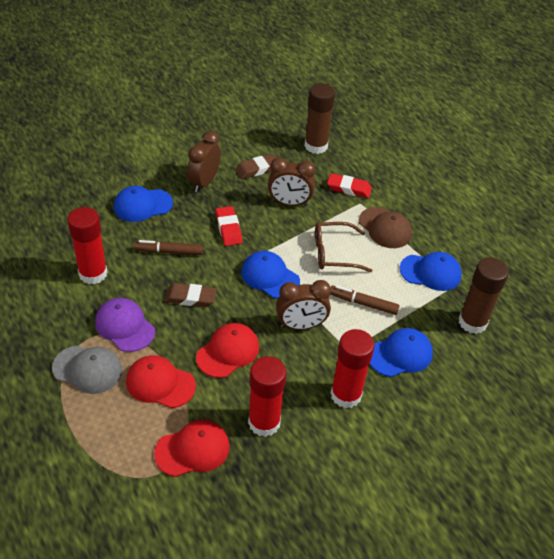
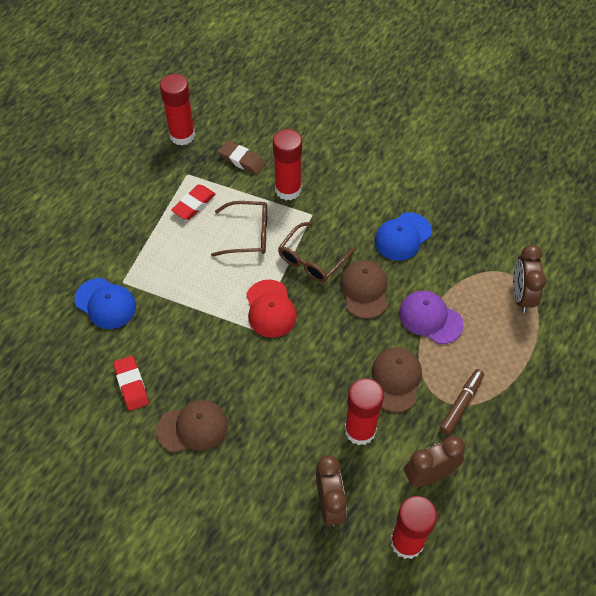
blue cap: [114,186,173,222] [241,251,300,299] [370,328,433,377] [399,252,462,291] = 4 -> [74,278,136,329] [375,212,432,261] = 2
brown cap: [359,207,412,248] = 1 -> [156,400,228,453] [340,260,387,319] [372,348,422,412] = 3
brown eraser: [164,283,217,307] [235,154,277,179] = 2 -> [218,141,266,175] = 1
brown glasses: [315,222,373,272] = 1 -> [211,201,267,257] [278,222,356,282] = 2
brown glue stick: [304,84,335,154] [458,257,509,334] = 2 -> none = 0
brown marker: [134,240,203,255] [330,285,400,315] = 2 -> [440,369,484,435] = 1
grey cap: [52,346,122,394] = 1 -> none = 0
red cap: [126,355,196,408] [154,420,230,477] [196,323,259,378] = 3 -> [246,280,297,338] = 1
red glue stick: [67,207,108,284] [248,356,286,437] [331,329,374,408] = 3 -> [160,74,195,146] [273,129,302,200] [345,378,384,445] [390,496,437,559] = 4

